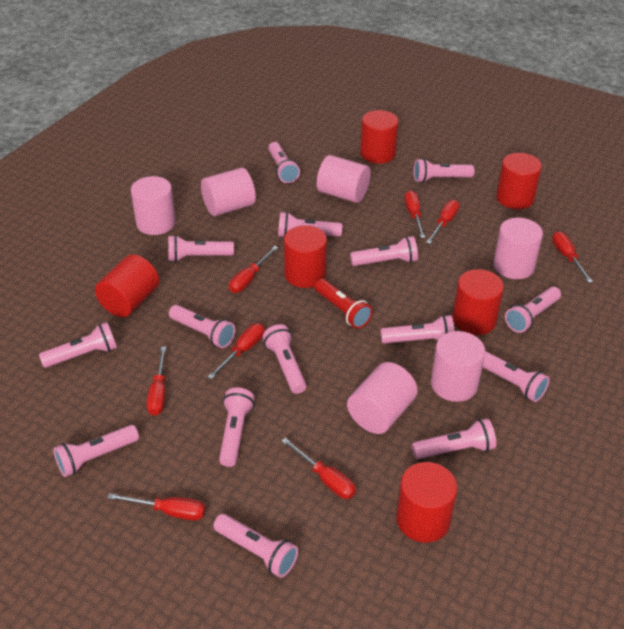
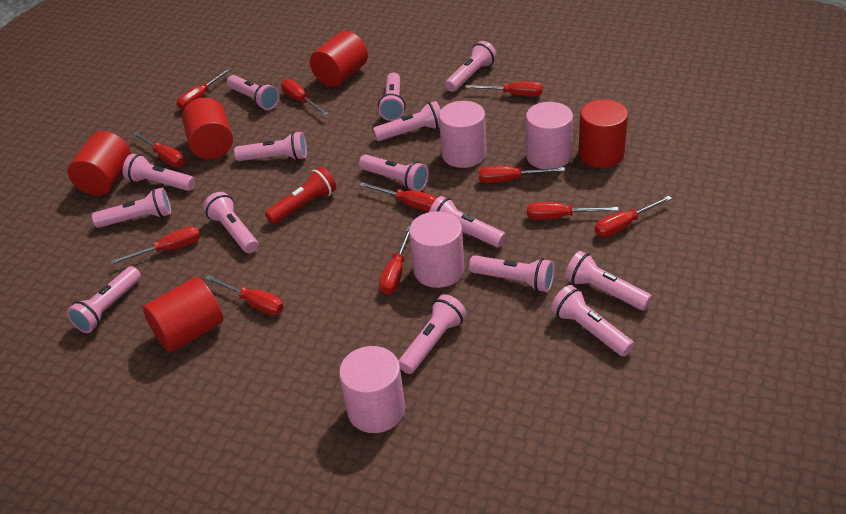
pink cylinder: [131,176,176,235] [201,167,256,216] [317,155,371,203] [347,362,418,434] [431,331,485,402] [493,218,543,279] = 6 -> [339,346,405,433] [409,211,465,288] [439,101,486,168] [526,102,573,169] = 4
red cylinder: [95,254,159,317] [284,225,327,288] [360,110,399,164] [396,462,457,543] [452,269,504,335] [496,153,542,209] = 6 -> [67,131,131,196] [143,277,223,352] [182,98,233,159] [310,31,368,87] [578,99,628,168] = 5
red screwdriver: [107,493,206,520] [147,347,166,416] [208,323,265,379] [229,246,278,293] [282,438,356,499] [404,190,425,238] [426,200,460,244] [552,231,593,283] = 8 -> [110,226,200,264] [132,132,185,167] [176,68,231,110] [205,275,284,315] [281,79,328,116] [359,182,437,211] [379,226,410,294] [465,81,543,96] [478,166,565,183] [527,202,619,220] [595,196,672,237] = 11

